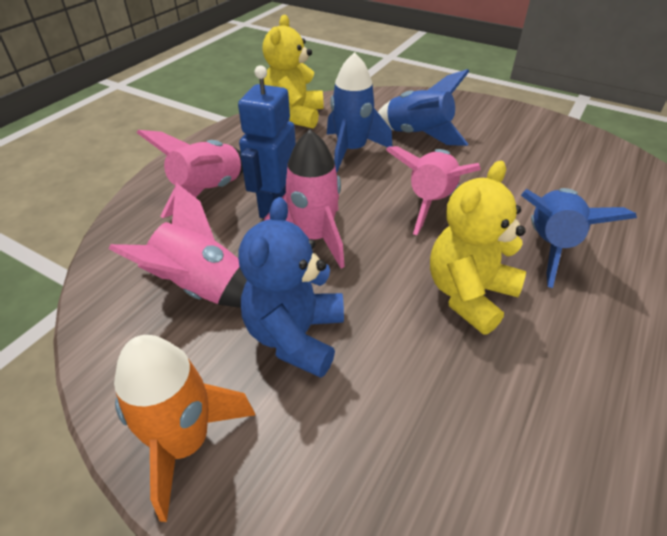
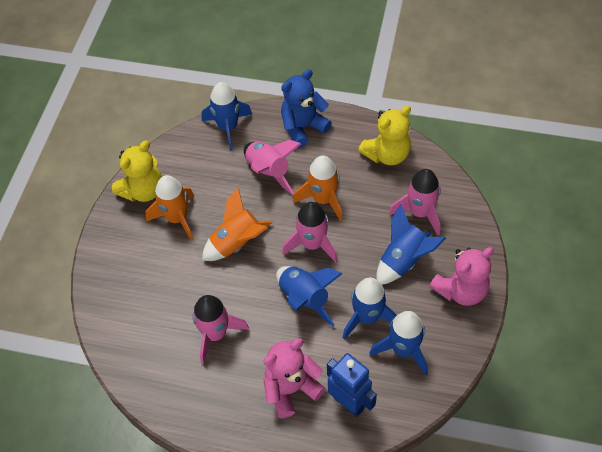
blue rocket: [327,52,392,173] [378,69,469,146] [521,188,637,288] = 3 -> [202,82,252,151] [276,266,343,327] [343,278,397,340] [369,311,428,376] [376,204,446,284] = 5
orange rocket: [114,335,255,522] = 1 -> [146,175,194,241] [202,187,273,261] [293,155,343,221] = 3
pink teddy bear: none = 0 -> [263,338,326,418] [429,247,494,306] = 2

